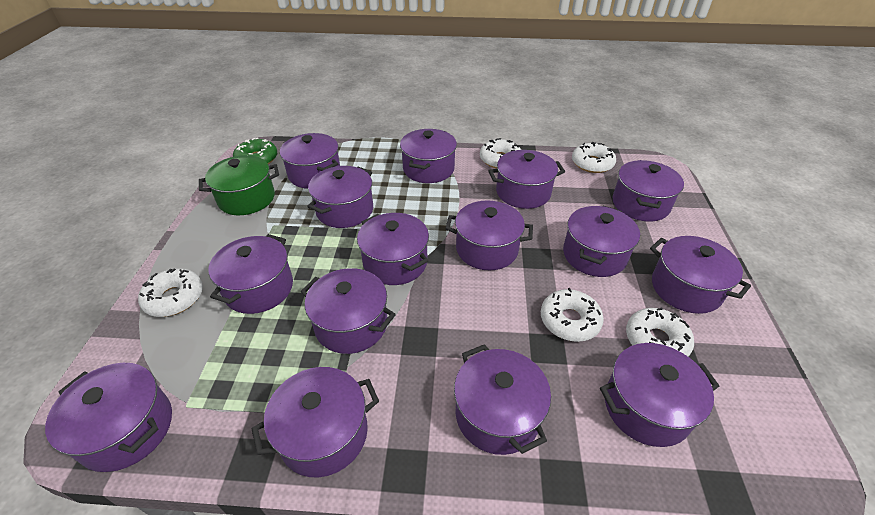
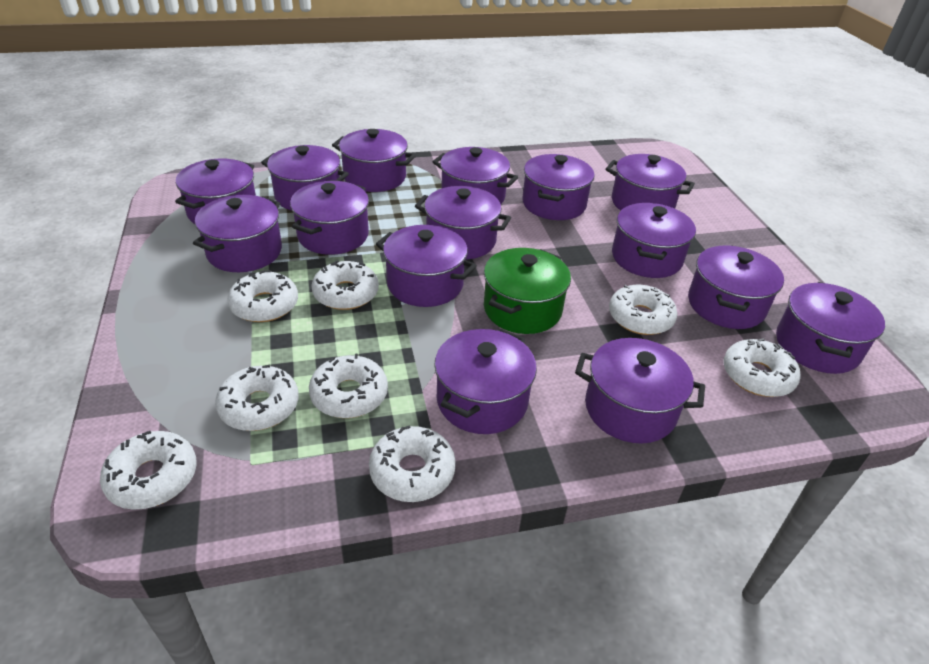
green donut: [233,138,277,164] = 1 -> none = 0
white donut: [138,268,203,317] [480,138,521,169] [541,288,604,342] [572,142,616,173] [626,307,694,357] = 5 -> [100,431,197,510] [215,364,299,431] [227,270,298,322] [309,353,388,418] [311,260,379,310] [369,425,456,502] [609,285,677,335] [723,338,801,397] = 8

